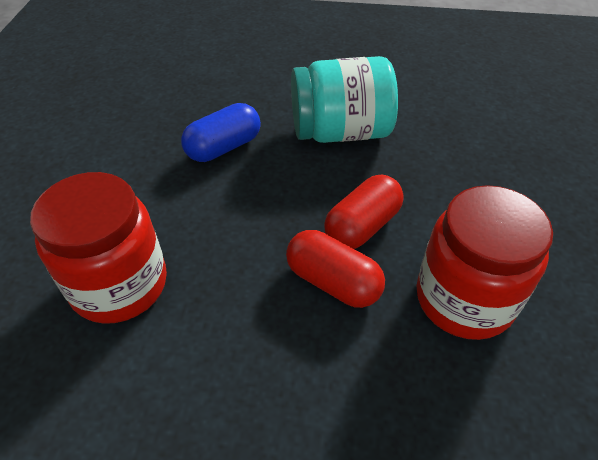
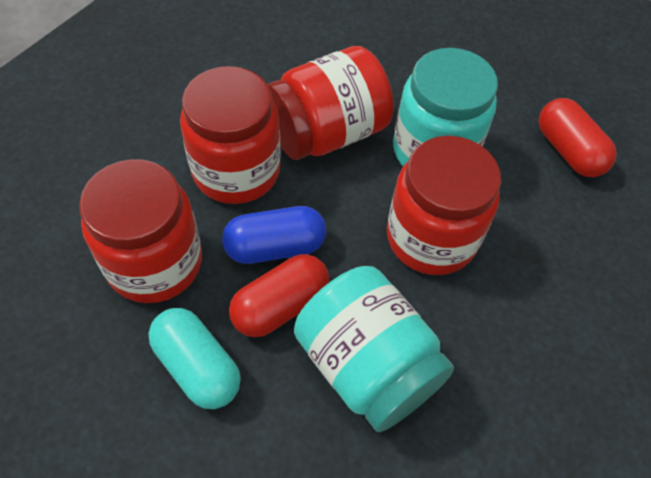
red jar: [30,172,167,324] [417,185,553,340] = 2 -> [79,159,202,303] [180,66,281,204] [267,46,394,160] [387,136,501,275] = 4
turquoise capsule: none = 0 -> [148,308,241,409] = 1
turquoise jar: [291,56,398,143] = 1 -> [294,266,454,432] [393,48,498,166] = 2

